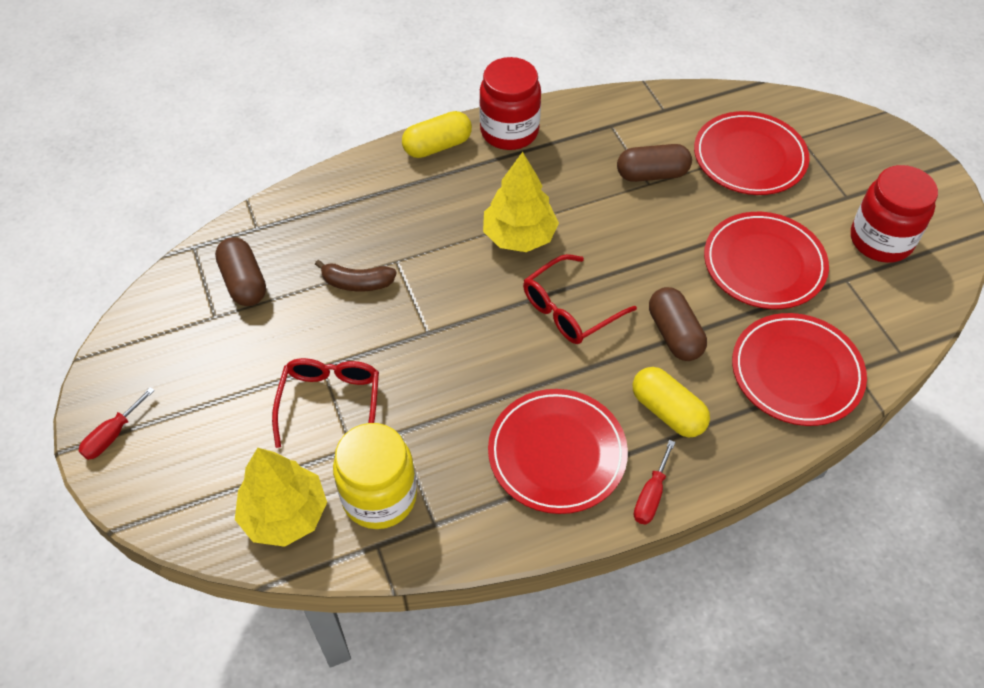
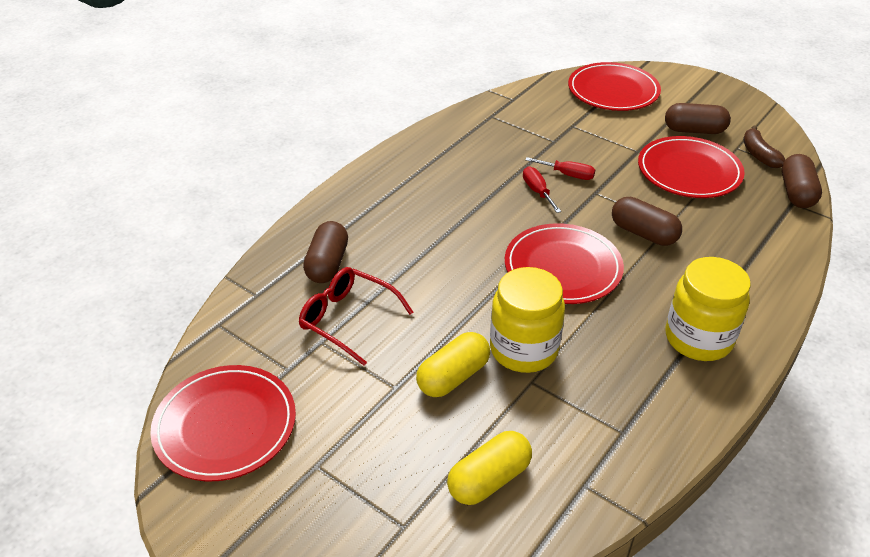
brown capsule: [215,237,266,306] [617,144,692,182] [649,287,707,361] = 3 -> [303,221,348,283] [612,197,682,246] [665,103,731,134] [781,154,822,208] = 4
red glasses: [272,358,379,448] [523,254,637,344] = 2 -> [299,267,413,366] = 1
red jar: [479,57,541,150] [851,165,938,263] = 2 -> none = 0
yellow jar: [333,423,417,529] = 1 -> [490,267,565,373] [666,257,751,361] = 2
yellow tree: [235,448,327,547] [483,152,559,252] = 2 -> none = 0

